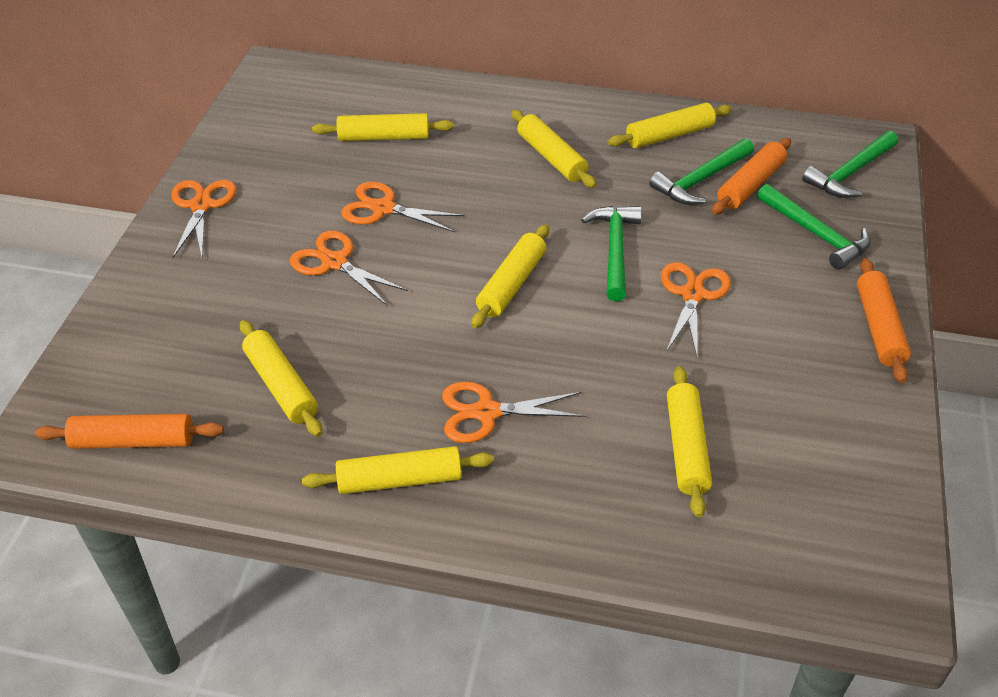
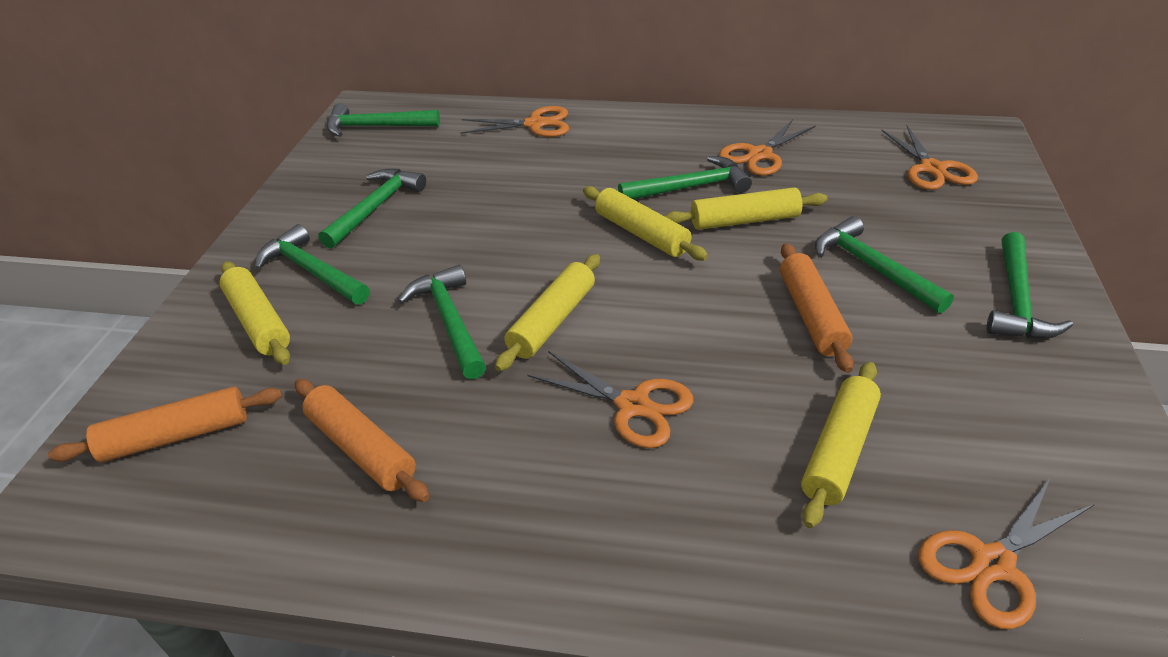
green hammer: [581,206,642,301] [649,138,754,205] [757,184,871,270] [802,131,898,198] = 4 -> [255,224,370,305] [319,169,426,249] [327,103,440,137] [398,265,486,379] [618,156,752,199] [815,216,954,314] [986,232,1073,339] = 7
yellow rolling pin: [240,320,322,437] [302,446,494,494] [312,113,454,141] [471,224,549,328] [511,110,596,188] [608,103,732,148] [667,366,712,518] = 7 -> [219,261,290,365] [495,254,600,372] [583,186,708,261] [665,187,827,230] [801,362,881,528] = 5

